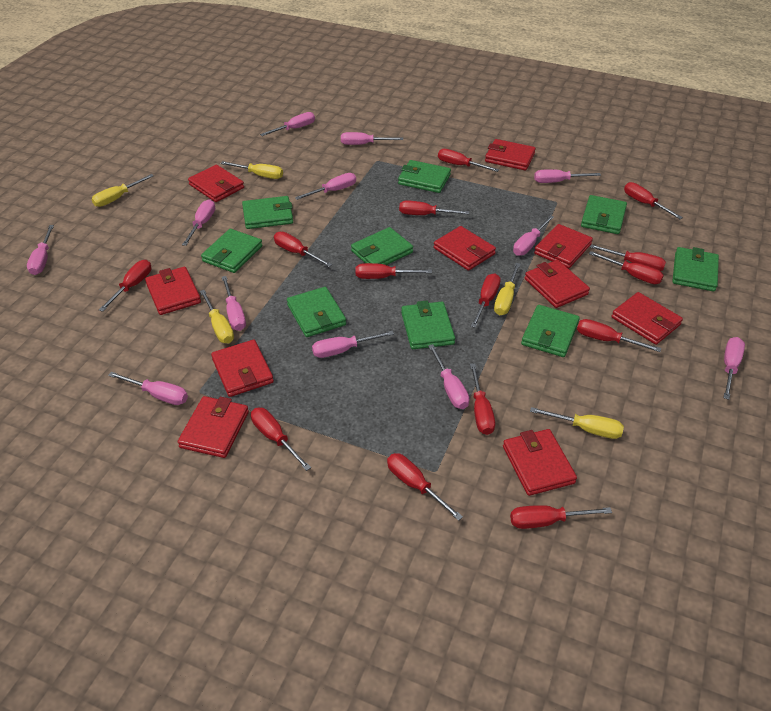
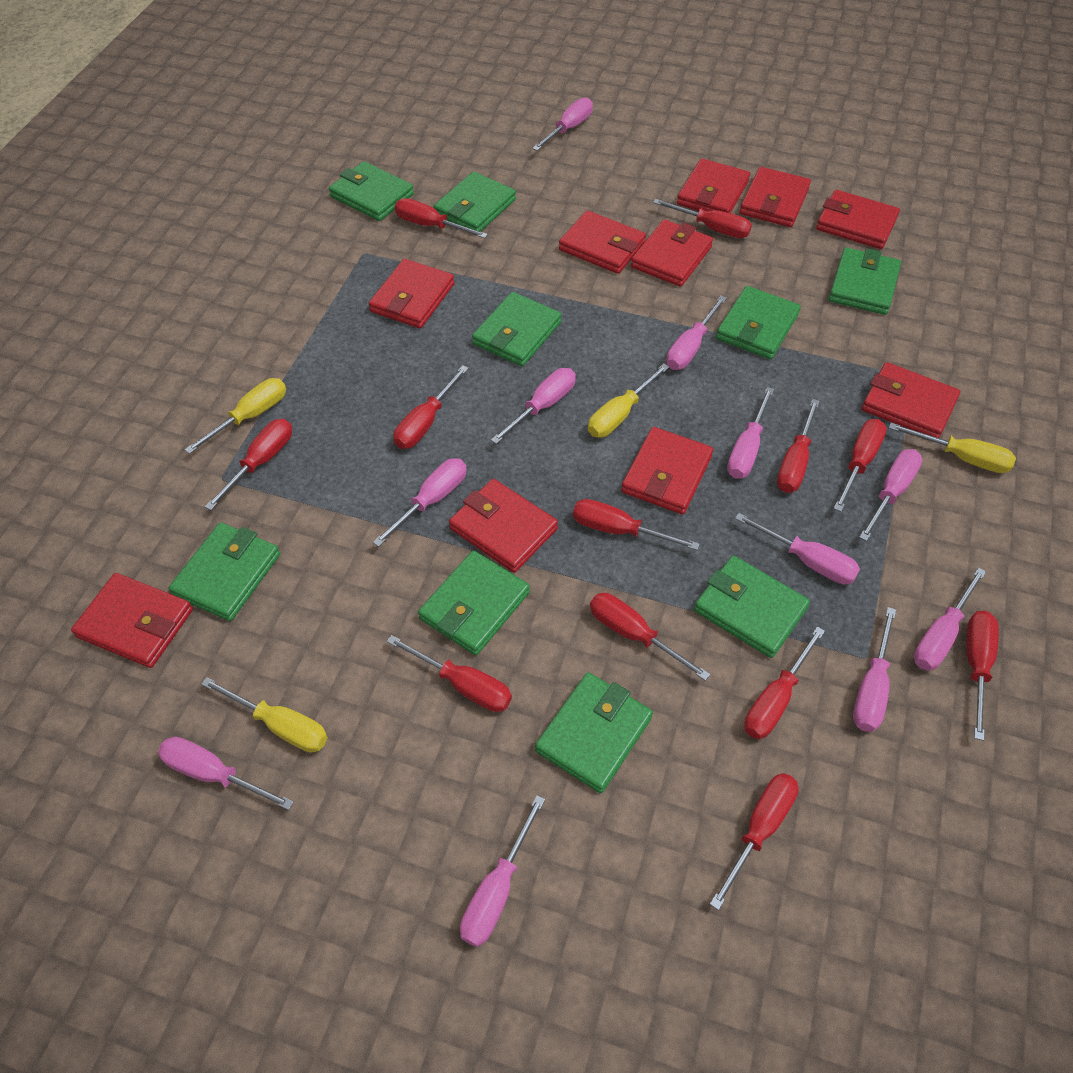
pink screwdriver: [27,225,54,275] [108,372,188,405] [182,199,215,246] [222,276,246,331] [260,112,315,136] [295,173,356,200] [312,331,394,358] [341,132,403,145] [428,344,469,409] [513,215,554,256] [534,169,601,183] [723,337,745,400] = 12 -> [158,737,294,810] [373,458,467,547] [460,795,545,947] [491,368,576,444] [532,97,593,151] [667,295,727,370] [727,387,774,479] [735,513,860,584] [853,607,896,732] [859,449,923,541] [913,567,986,671] = 11
red screwdriver: [99,260,151,312] [251,408,311,471] [274,232,332,267] [356,263,432,279] [387,453,463,521] [399,200,469,215] [438,149,499,172] [470,364,495,435] [471,273,501,328] [510,505,612,529] [577,319,661,352] [589,251,664,284] [590,244,666,271] [624,182,683,219] = 14 -> [205,419,292,510] [387,635,512,712] [394,365,469,449] [395,198,488,239] [573,499,700,550] [590,593,710,681] [653,199,752,238] [710,773,799,910] [744,626,825,739] [777,399,820,493] [834,419,887,512] [966,611,999,741] = 12
yellow screwdriver: [91,174,154,207] [200,290,234,344] [221,161,283,179] [494,263,520,315] [530,407,624,439] = 5 -> [185,378,286,454] [201,677,328,753] [588,363,669,437] [889,423,1016,473] = 4

